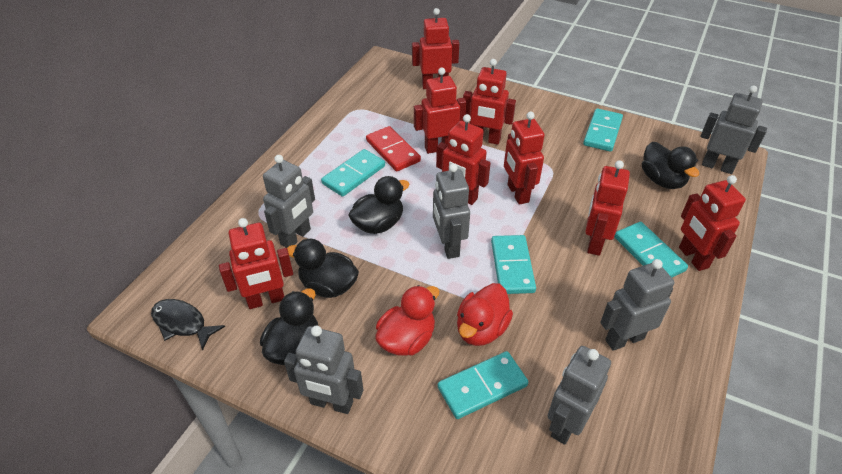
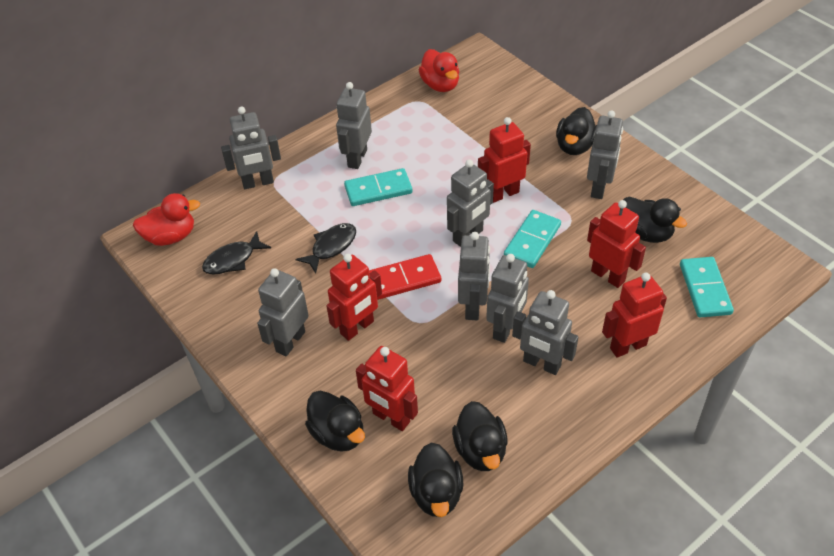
black duck: [260,288,318,365] [287,239,359,298] [348,176,410,234] [642,142,699,189] = 4 -> [305,391,365,452] [408,442,463,517] [452,401,508,471] [556,107,597,155] [623,196,687,243] = 5
black fish: [151,299,225,351] = 1 -> [202,231,271,275] [295,223,356,273] = 2
grey robot: [263,155,315,248] [284,325,363,414] [433,164,470,259] [548,346,611,445] [600,259,675,351] [701,85,767,174] = 6 -> [221,106,281,189] [257,268,309,356] [336,82,372,169] [447,160,494,247] [458,232,490,320] [486,254,529,343] [512,290,578,375] [587,110,623,199] = 8
red robot: [219,218,293,309] [412,8,459,89] [414,68,466,154] [436,114,490,205] [463,59,516,145] [504,112,545,205] [585,160,630,256] [679,175,746,271] = 8 -> [326,254,382,341] [356,346,418,431] [478,117,531,203] [587,200,646,288] [602,272,667,358] = 5
turquoise domino: [321,149,385,197] [438,351,528,419] [491,235,536,294] [583,108,623,152] [614,222,688,277] = 5 -> [344,168,412,206] [504,210,561,268] [680,257,734,317] = 3

